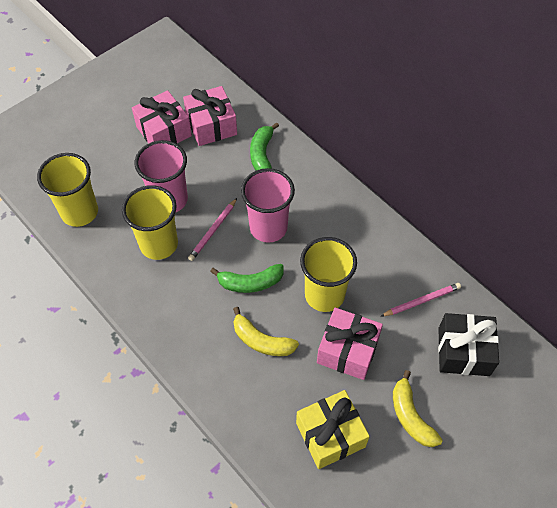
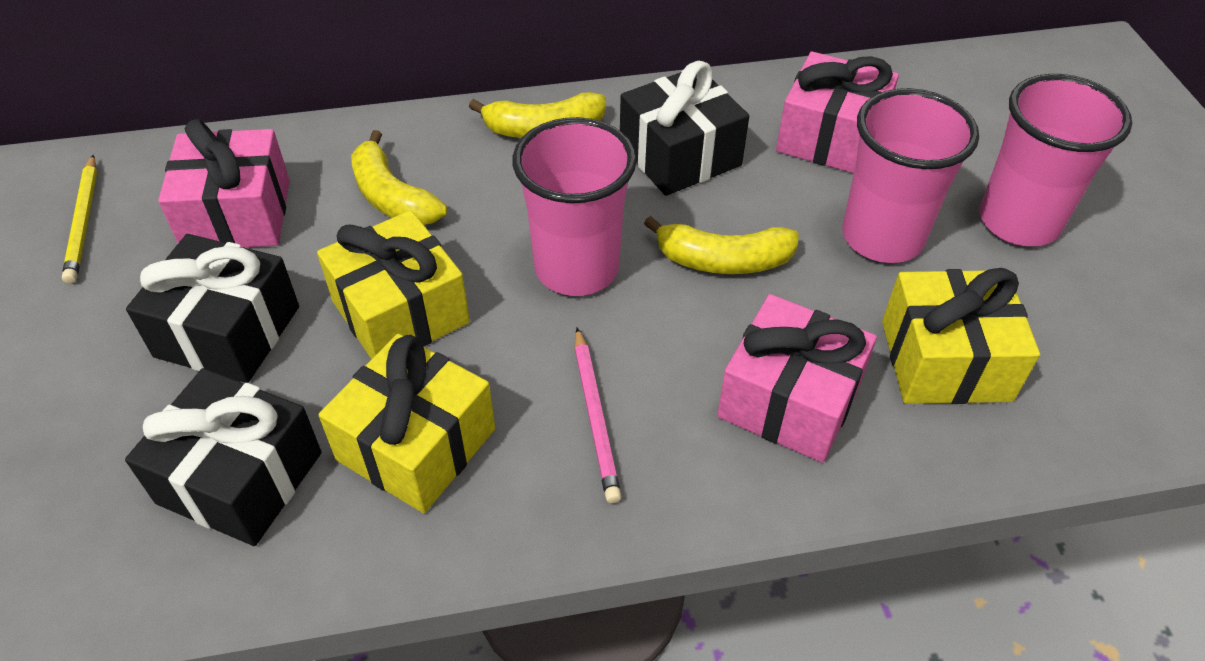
black gift: [438,313,499,376] = 1 -> [125,368,322,546] [126,234,299,383] [620,61,749,196] = 3
green banana: [210,264,284,293] [250,122,279,171] = 2 -> none = 0
pink cup: [135,140,188,213] [241,168,295,243] = 2 -> [512,117,637,296] [843,88,979,263] [980,74,1132,246] = 3
pink pencil: [188,198,237,261] [380,283,461,317] = 2 -> [574,328,622,503] = 1
yellow banana: [233,307,299,356] [393,370,443,447] = 2 -> [351,130,447,225] [469,92,606,138] [644,216,799,274] = 3
yellow cup: [37,153,98,227] [122,185,178,260] [300,237,357,312] = 3 -> none = 0
yellow gift: [296,390,370,469] = 1 -> [317,210,470,359] [319,334,495,513] [882,268,1040,404] = 3
yellow pencil: none = 0 -> [62,155,97,284] = 1

